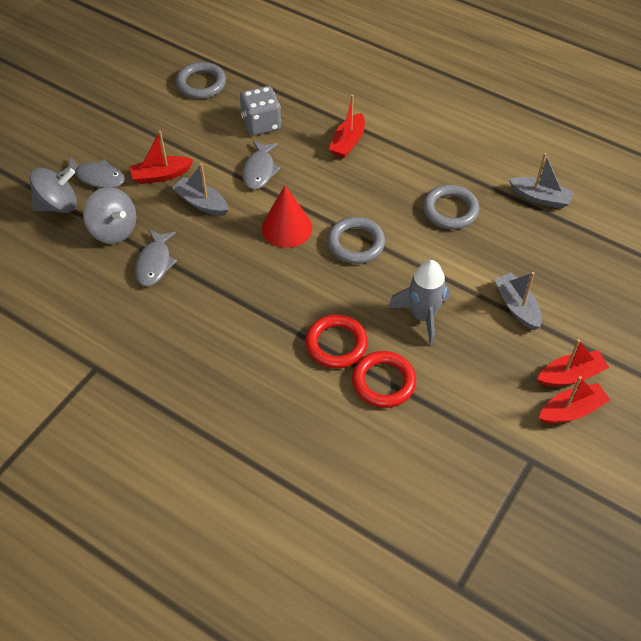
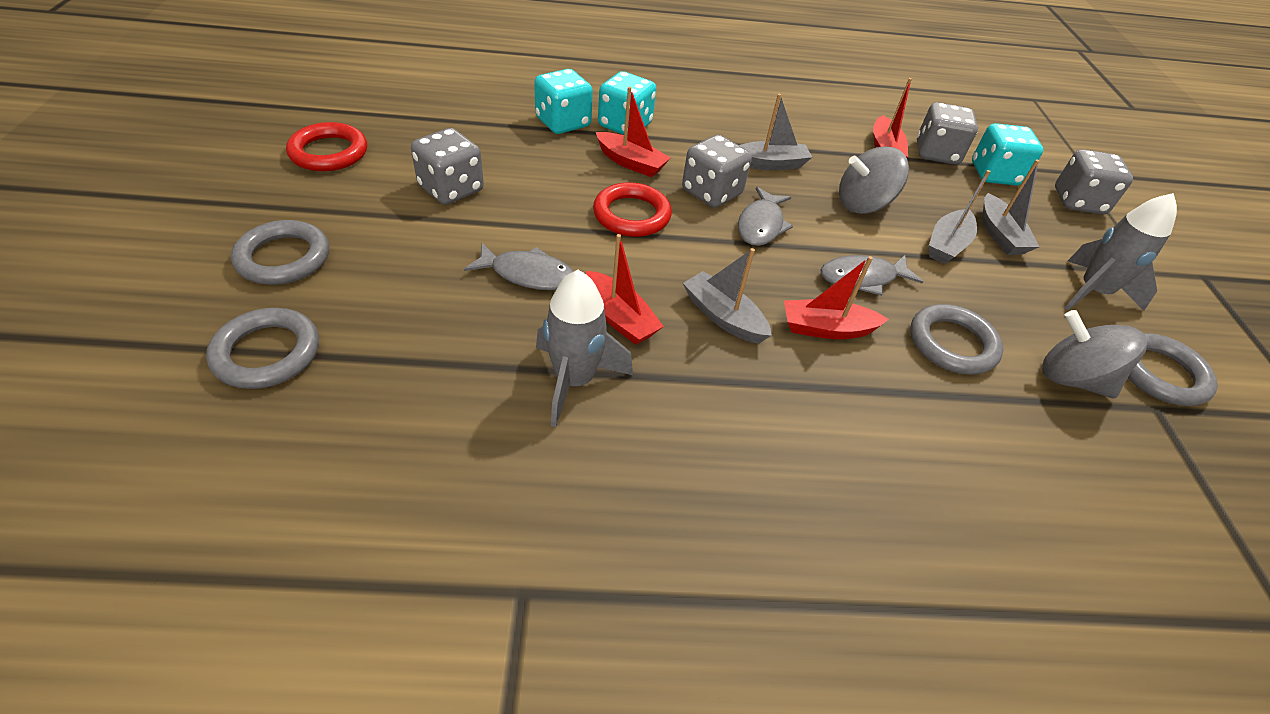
grey boat: [172,163,228,216] [494,272,542,330] [509,153,574,209] = 3 -> [683,248,772,344] [739,94,812,170] [929,170,991,264] [982,160,1039,255] = 4
grey dice: [240,86,281,136] = 1 -> [411,128,484,205] [682,135,752,208] [917,102,978,165] [1055,149,1133,215] = 4
grey ring: [176,62,226,99] [327,217,385,264] [423,185,479,229] = 3 -> [206,308,319,389] [231,220,329,285] [910,304,1004,375] [1128,333,1218,406] = 4
grey rocket: [388,260,450,347] = 1 -> [536,270,633,427] [1065,193,1177,311] = 2
red cone: [262,185,312,248] = 1 -> none = 0
turquoise dice: none = 0 -> [534,69,593,134] [598,71,656,136] [972,123,1043,186] = 3

